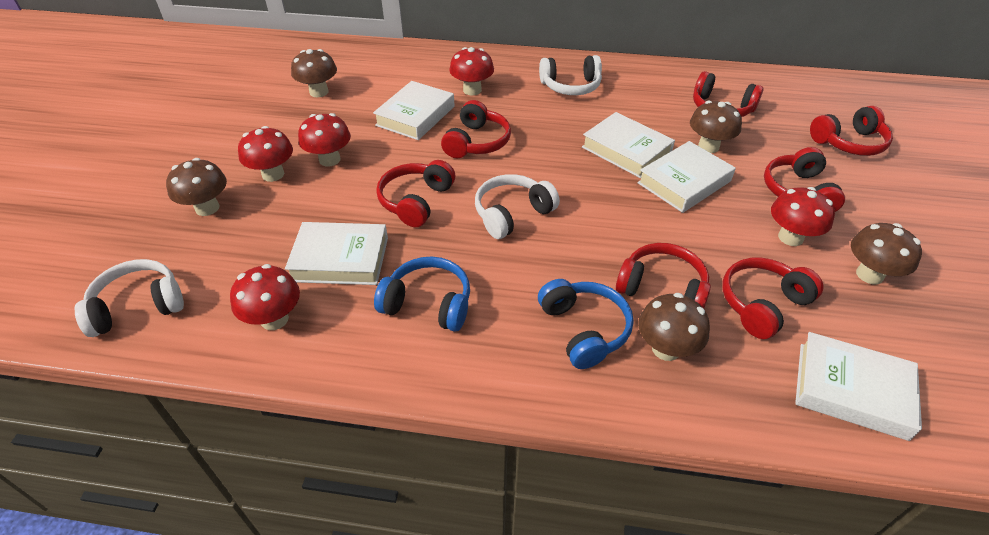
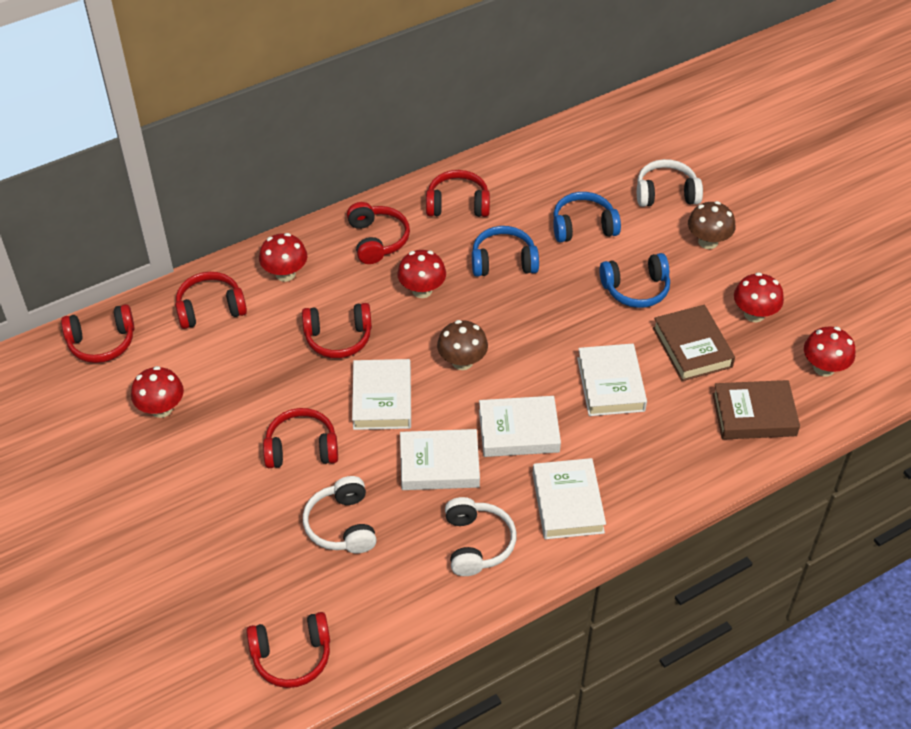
blue headphones: [374,257,470,331] [538,279,633,369] = 2 -> [472,226,539,277] [553,192,621,242] [600,253,670,308] = 3
brown book: none = 0 -> [653,305,735,381] [712,380,800,440] = 2
brown mushroom: [166,158,227,216] [291,49,337,97] [638,293,710,361] [690,101,742,153] [851,223,922,284] = 5 -> [437,320,488,370] [688,201,736,249] = 2

